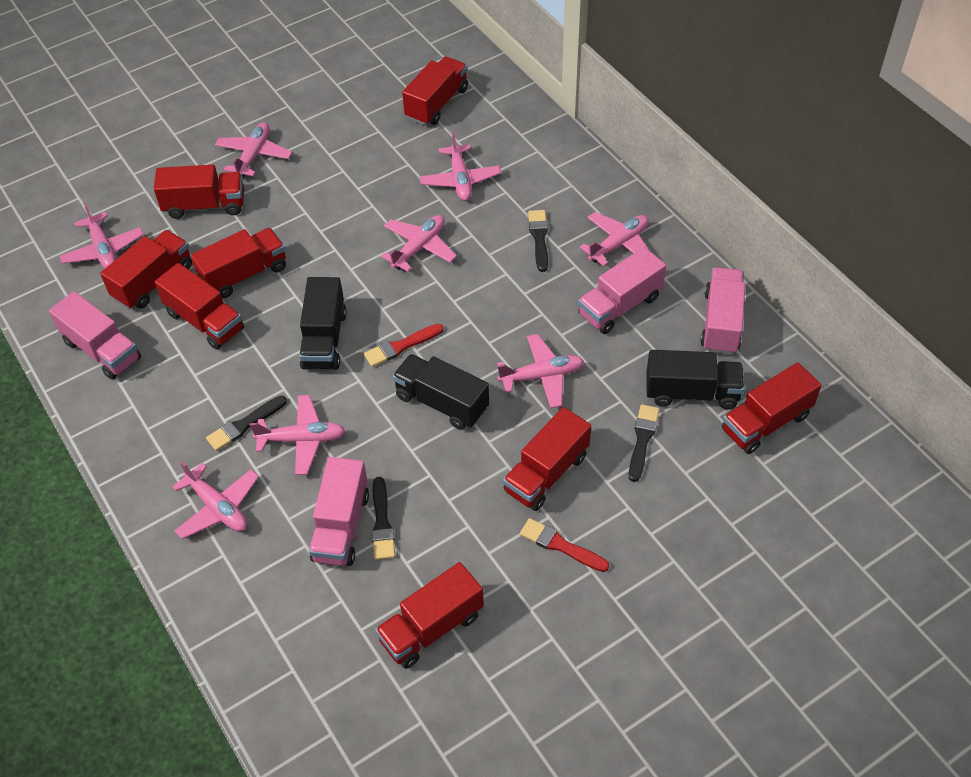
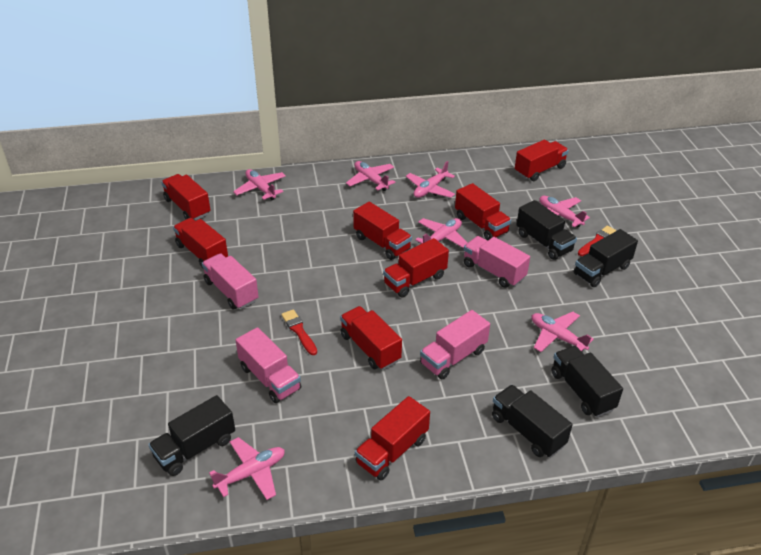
black brush: [206,396,287,451] [372,477,395,560] [528,210,548,272] [629,404,660,482] = 4 -> none = 0
black truck: [299,277,346,370] [392,354,489,430] [647,350,744,410] = 3 -> [148,395,235,476] [492,385,573,458] [516,200,577,260] [551,346,623,417] [574,229,638,287] = 5
pink plane: [59,203,144,269] [172,461,259,539] [215,122,292,178] [250,395,345,475] [381,215,457,272] [420,132,501,201] [497,334,584,408] [580,212,650,266] = 8 -> [209,437,285,500] [233,169,286,200] [346,161,395,191] [406,161,455,198] [415,218,467,248] [532,312,594,352] [539,196,590,227] = 7

